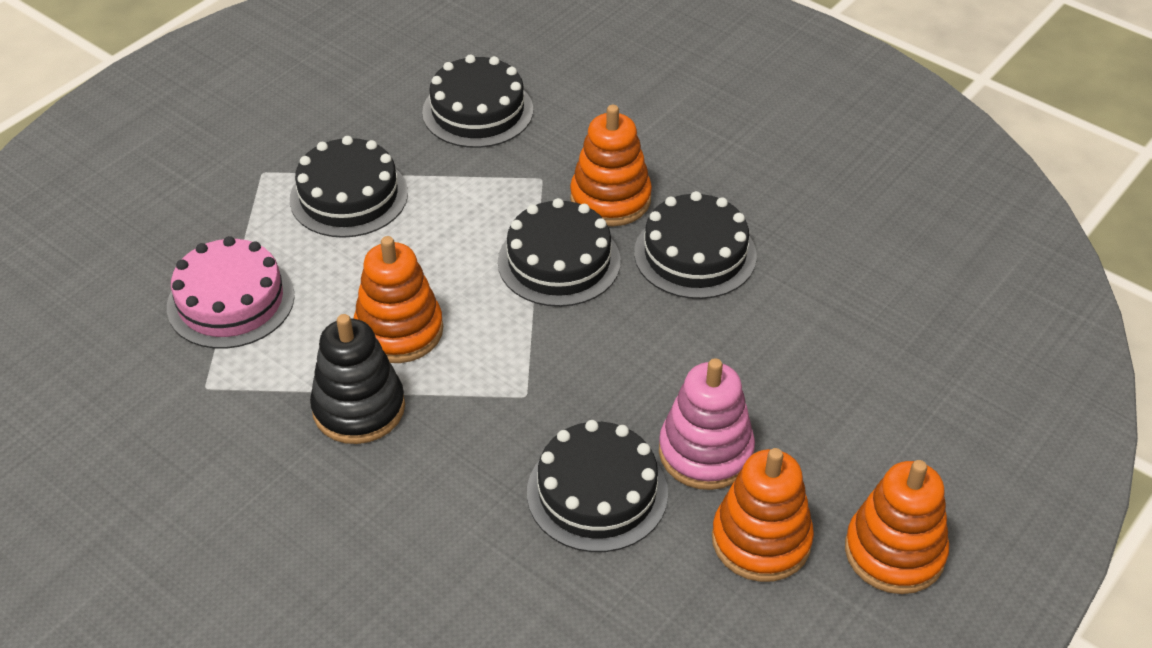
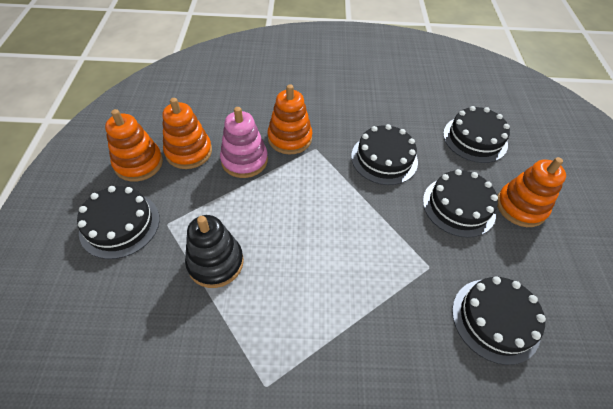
pink cake: [167,236,295,349] = 1 -> none = 0

